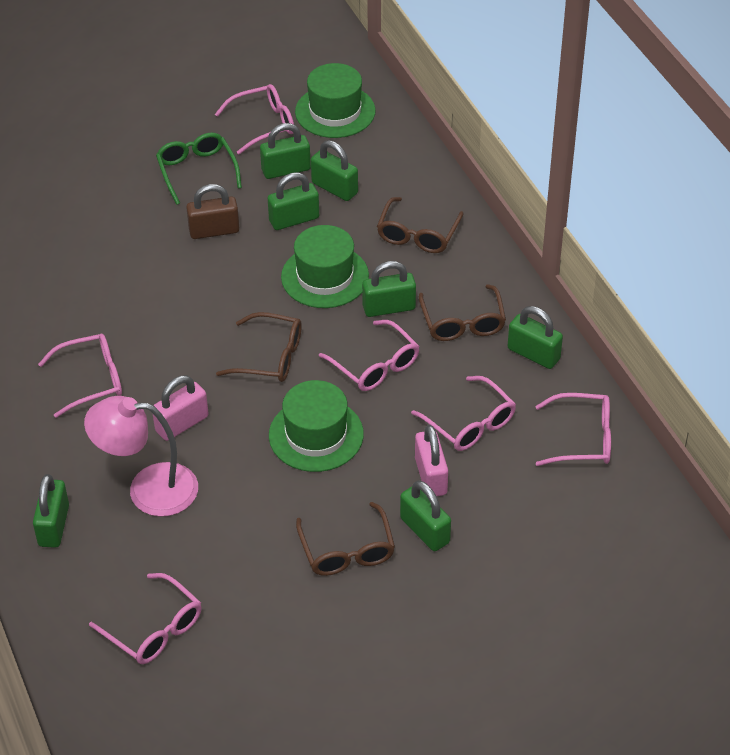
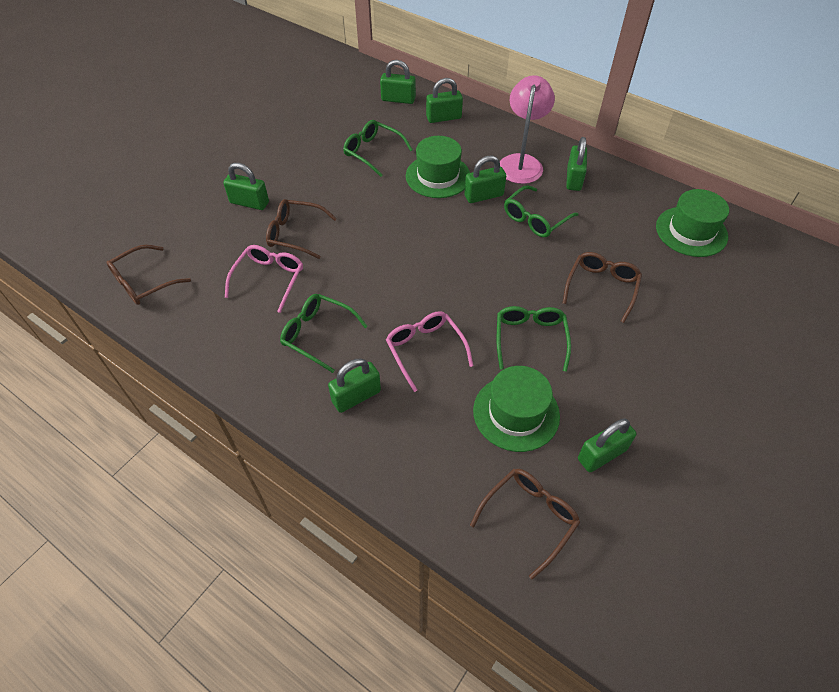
brown padlock: [186,184,239,239] = 1 -> none = 0
green glasses: [156,133,242,205] = 1 -> [280,294,368,373] [343,120,413,177] [497,306,571,372] [504,185,579,237] = 4
pink glasses: [38,334,122,418] [89,573,202,664] [215,84,294,154] [319,320,420,391] [411,376,516,451] [535,393,611,466] = 6 -> [225,245,303,313] [386,311,473,392] = 2
pink padlock: [153,375,209,441] [415,425,448,496] = 2 -> none = 0

